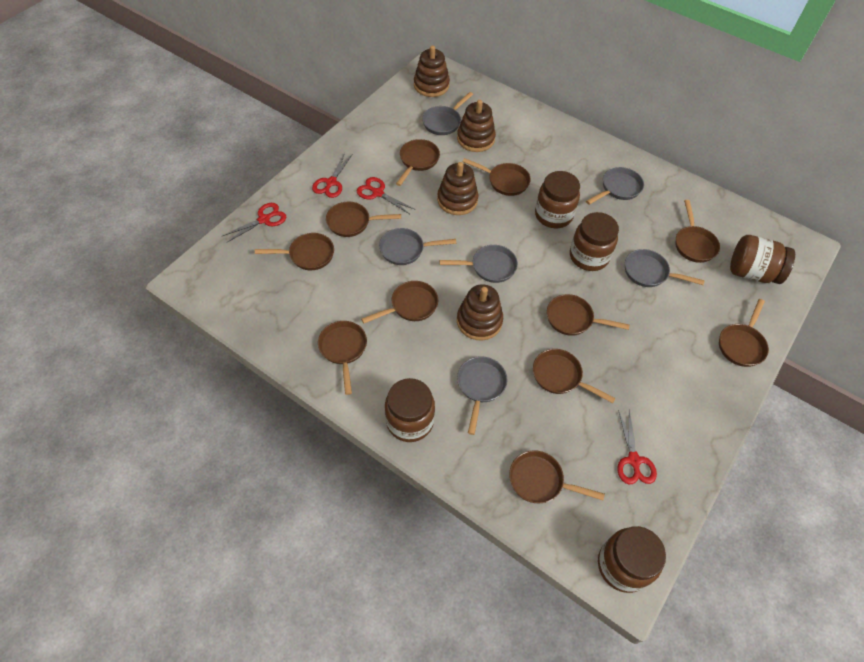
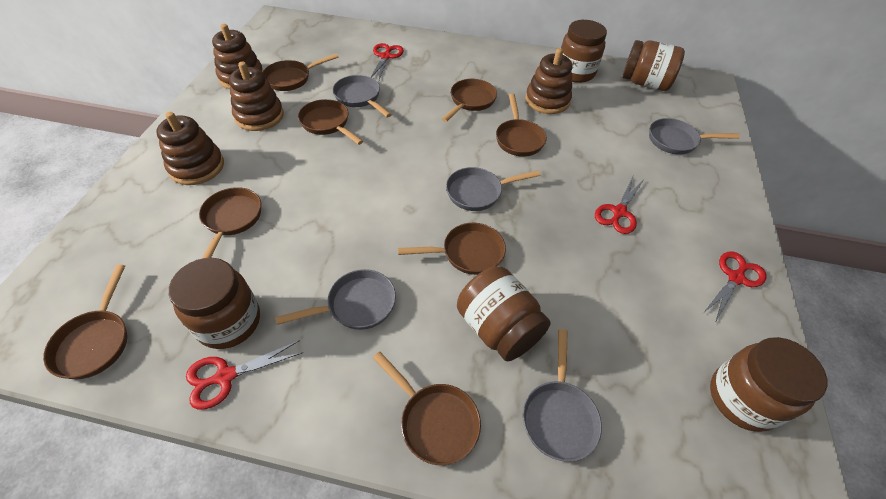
brown pan: [255,233,334,270] [318,321,367,395] [326,202,401,237] [361,281,438,324] [396,139,440,186] [462,158,531,196] [509,450,605,503] [533,349,616,403] [547,294,630,336] [675,200,720,263] [719,299,769,367] = 11 -> [43,264,128,379] [199,187,261,258] [263,54,339,91] [298,99,363,145] [373,351,481,465] [398,223,506,275] [442,79,497,122] [496,94,547,157] = 8
grey pan: [379,228,456,265] [422,92,473,135] [440,245,518,283] [457,356,508,435] [586,167,644,205] [625,249,705,287] = 6 -> [275,269,396,330] [333,75,392,118] [446,167,540,211] [523,329,602,462] [649,118,740,155] = 5

